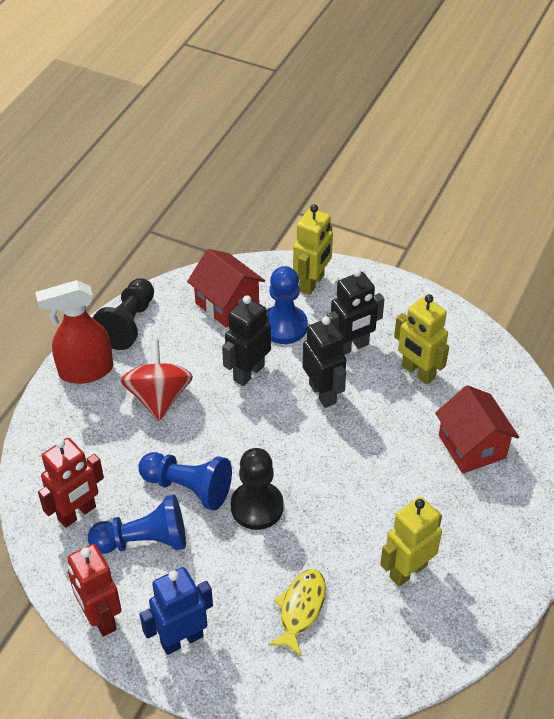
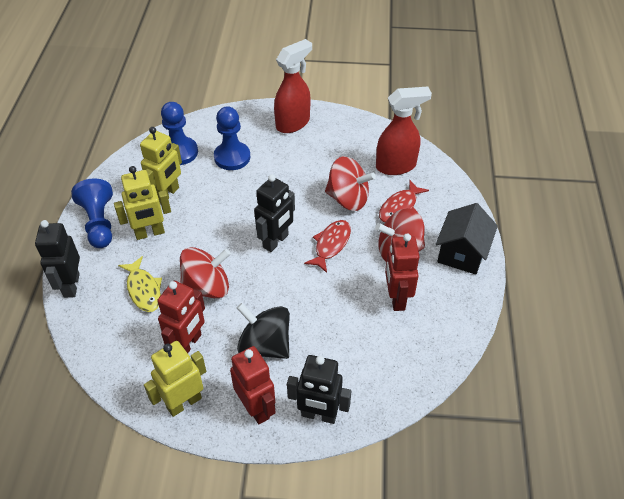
black house: none = 0 -> [436,203,498,274] = 1
black pawn: [93,278,154,350] [231,448,284,530] = 2 -> none = 0
black spinning top: none = 0 -> [237,303,290,359] = 1
blue robot: [140,567,213,655] = 1 -> none = 0
red fish: none = 0 -> [304,220,351,273] [379,180,429,222] = 2
red house: [187,249,265,328] [435,385,519,474] = 2 -> none = 0
red robot: [38,438,104,528] [67,544,121,637] = 2 -> [157,281,205,353] [230,346,276,424] [385,234,420,311] = 3
red spinning top: [121,340,193,421] = 1 -> [180,247,231,298] [325,156,376,211] [375,208,425,262] = 3
red spray bottle: [35,280,113,384] = 1 -> [274,39,312,133] [376,87,432,175] = 2

